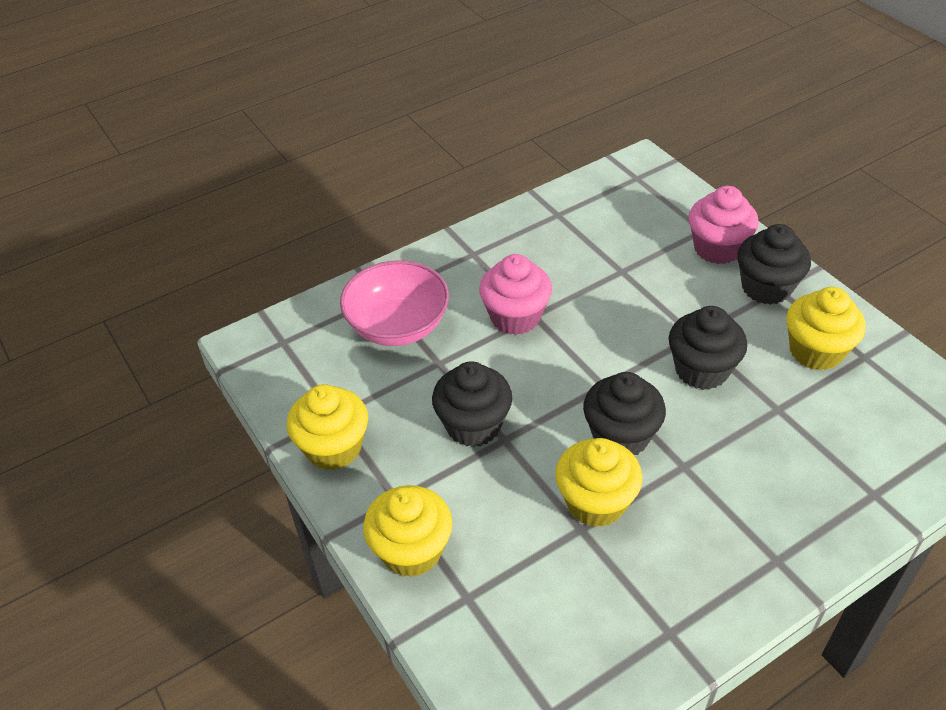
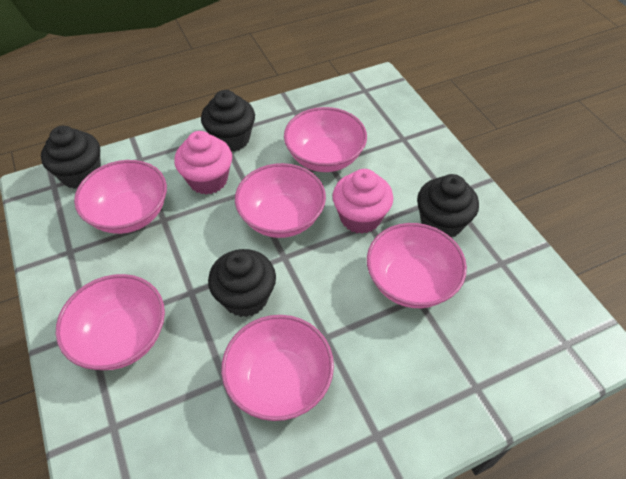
pink bowl: [340,260,449,346] = 1 -> [56,274,165,370] [74,160,167,234] [221,315,334,421] [235,163,326,238] [284,107,367,172] [367,223,467,308] = 6
yellow cupcake: [287,384,368,470] [363,485,453,577] [555,438,643,527] [787,287,866,371] = 4 -> none = 0

